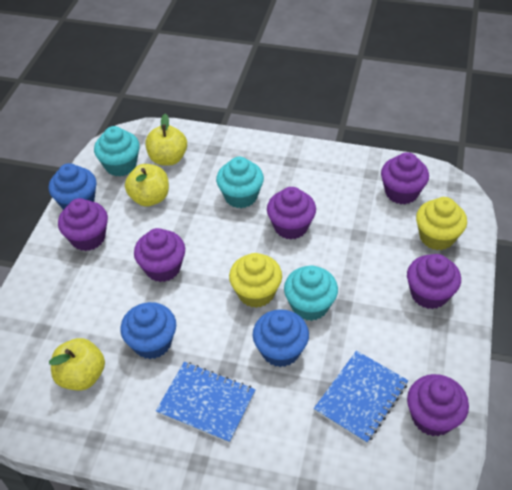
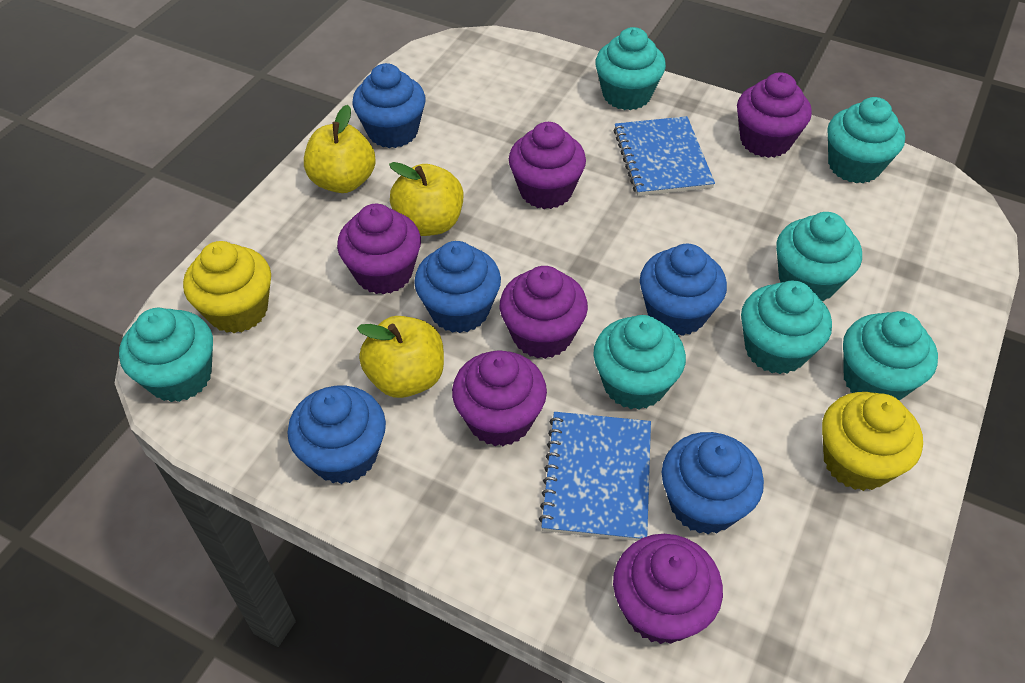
blue cupcake: [49,163,97,210] [121,302,176,359] [253,309,309,367] = 3 -> [288,386,386,484] [352,63,425,148] [414,241,501,333] [640,244,727,336] [662,432,764,534] = 5
turquoise cupcake: [94,126,140,177] [216,157,264,208] [284,265,338,321] = 3 -> [119,308,213,402] [593,315,686,410] [595,27,666,110] [741,280,832,374] [776,212,862,301] [827,97,905,183] [843,311,938,401] = 7

